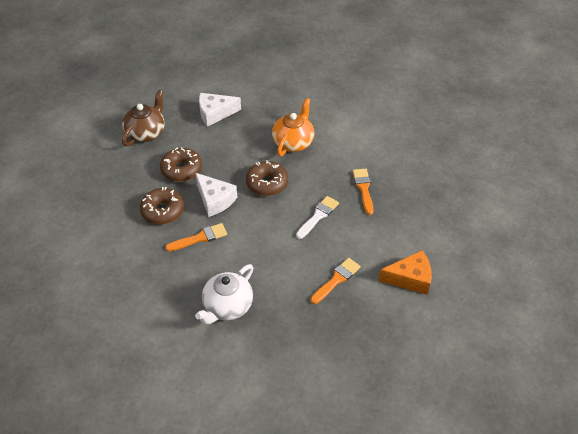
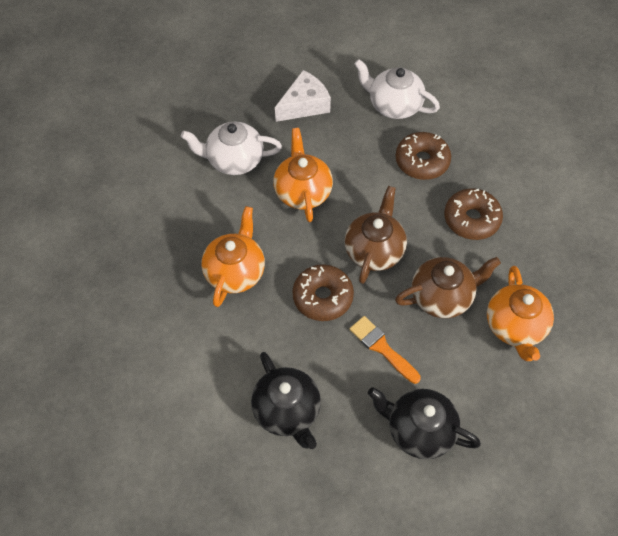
black teapot: none = 0 -> [251,352,321,449] [368,387,481,459] = 2
brown teapot: [122,90,165,146] = 1 -> [345,186,407,284] [395,257,501,318] = 2
orange brush: [165,223,227,252] [310,258,361,304] [353,169,373,215] = 3 -> [349,316,421,384] = 1
orange cheese: [379,250,432,295] = 1 -> none = 0
orange teapot: [272,98,314,156] = 1 -> [201,206,265,307] [273,128,333,222] [487,266,554,361] = 3
white brush: [296,196,339,239] = 1 -> none = 0
white cheese: [195,173,237,217] [199,93,241,127] = 2 -> [275,70,331,122] = 1
white teapot: [195,264,253,325] = 1 -> [181,122,282,175] [354,59,440,119] = 2

